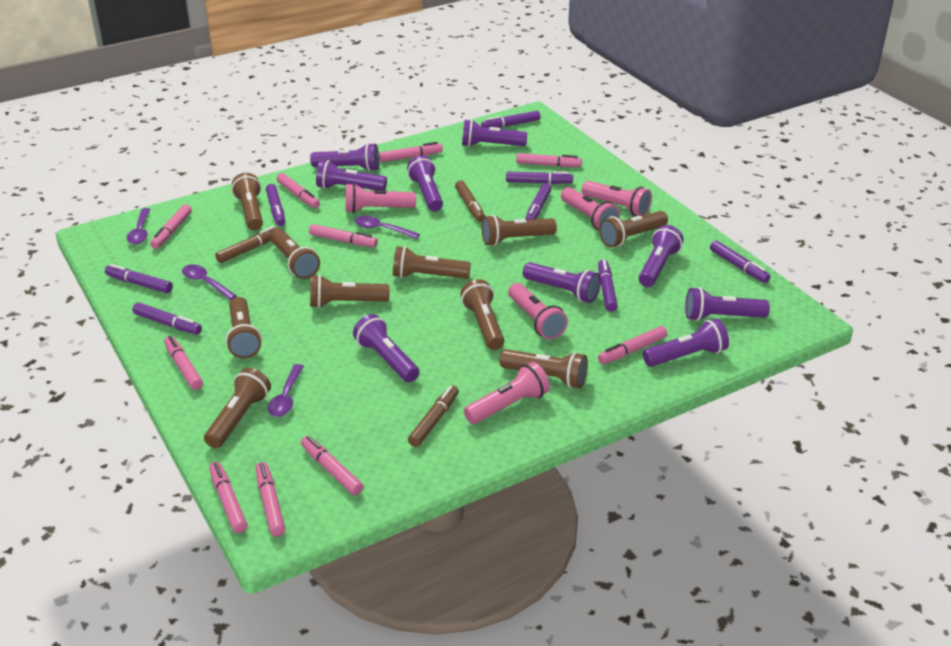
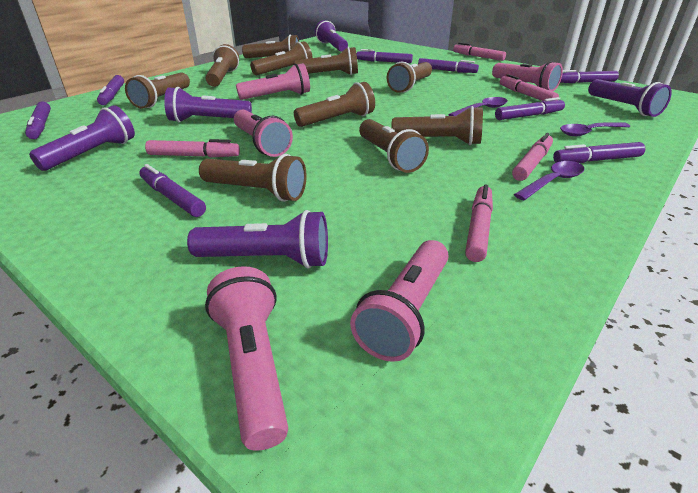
brown marker: [215,226,279,263] [408,385,459,447] [455,180,485,222] = 3 -> none = 0
pink marker: [150,204,192,249] [164,336,203,390] [209,462,248,533] [256,462,285,537] [277,173,320,208] [301,436,363,495] [309,224,378,247] [379,142,443,162] [516,153,582,167] [598,326,667,364] = 10 -> [145,139,240,157] [453,42,506,61] [465,184,493,262] [500,74,559,101] [512,133,553,181] = 5
purple flashlight: [310,143,379,171] [316,160,387,190] [353,314,419,382] [407,155,443,211] [462,119,527,147] [523,262,601,303] [639,225,683,287] [643,318,729,367] [685,287,770,321] = 9 -> [29,105,135,171] [164,87,252,122] [187,210,328,269] [315,20,348,52] [588,79,672,117] = 5
purple spoon: [127,208,150,244] [182,264,237,300] [267,364,304,417] [354,216,420,239] = 4 -> [448,97,508,116] [514,161,585,200] [560,122,630,136] = 3

